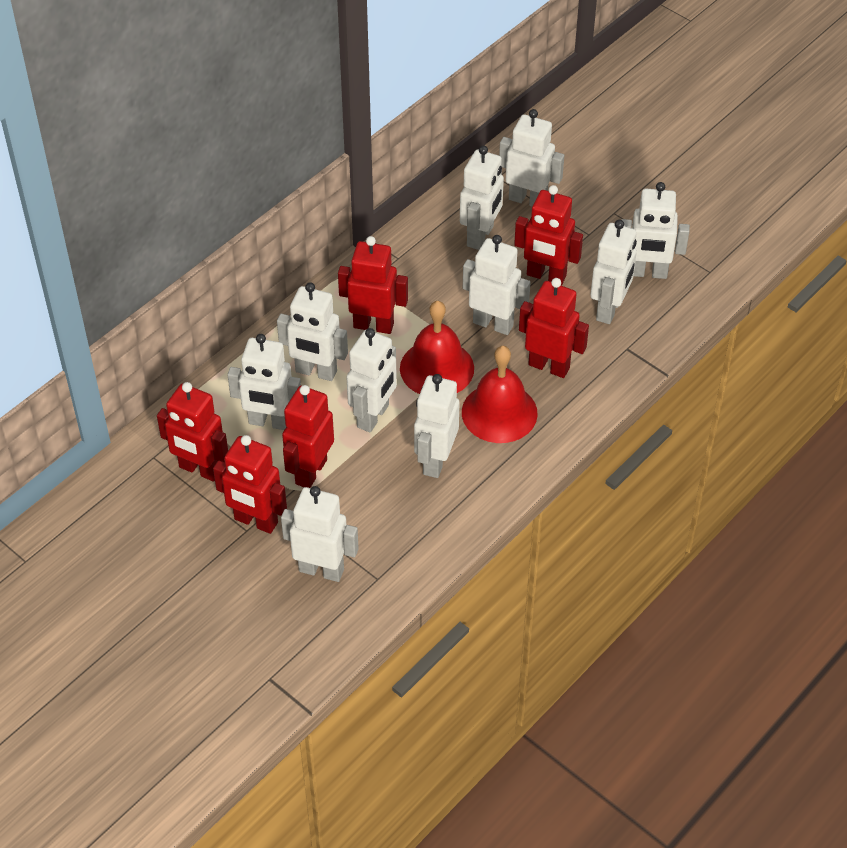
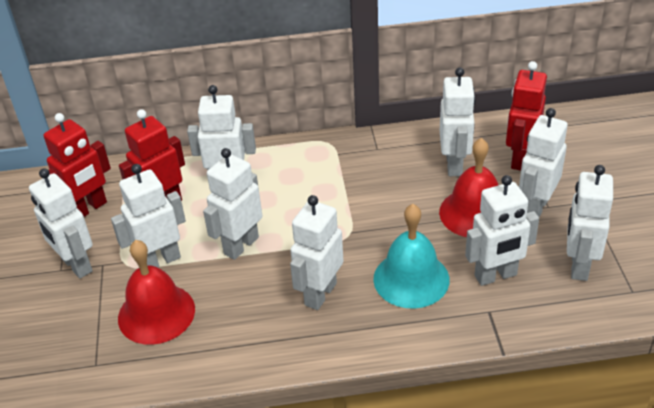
red robot: [157,382,228,482] [213,435,287,534] [282,385,334,488] [338,236,408,334] [514,185,583,285] [519,278,589,378] = 6 -> [43,113,111,217] [119,109,185,201] [506,61,547,170] = 3
turquoise bell: none = 0 -> [373,204,450,309] = 1
white robot: [227,334,301,430] [277,283,348,381] [281,486,359,582] [346,328,397,432] [414,374,459,478] [460,145,504,250] [463,235,531,335] [499,109,564,207] [590,220,637,324] [622,182,690,279] = 10 -> [29,168,93,278] [111,164,186,268] [187,85,256,171] [203,148,262,260] [290,195,343,310] [440,67,476,176] [465,175,539,286] [519,108,568,217] [567,165,613,281] = 9

